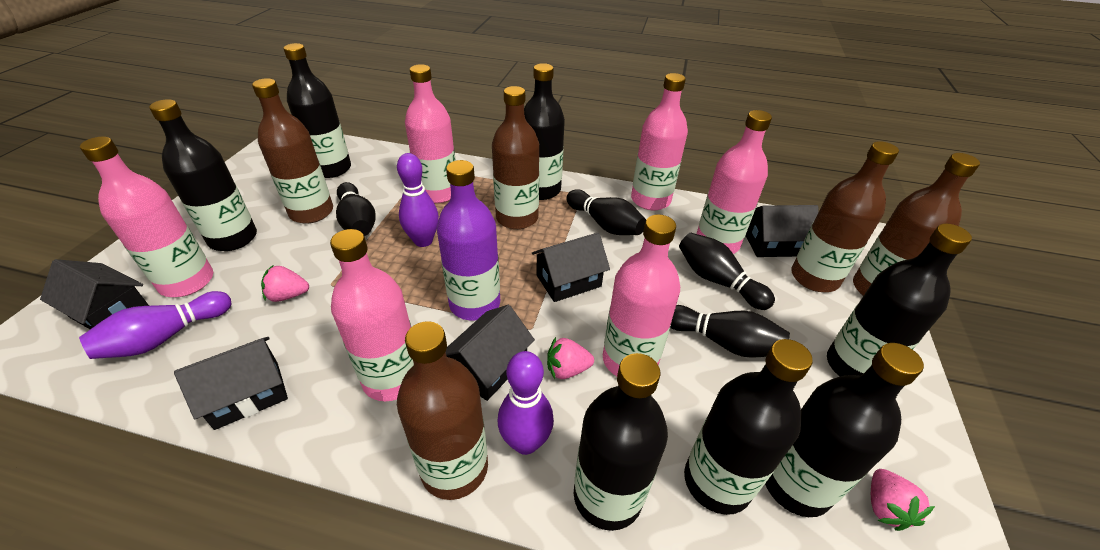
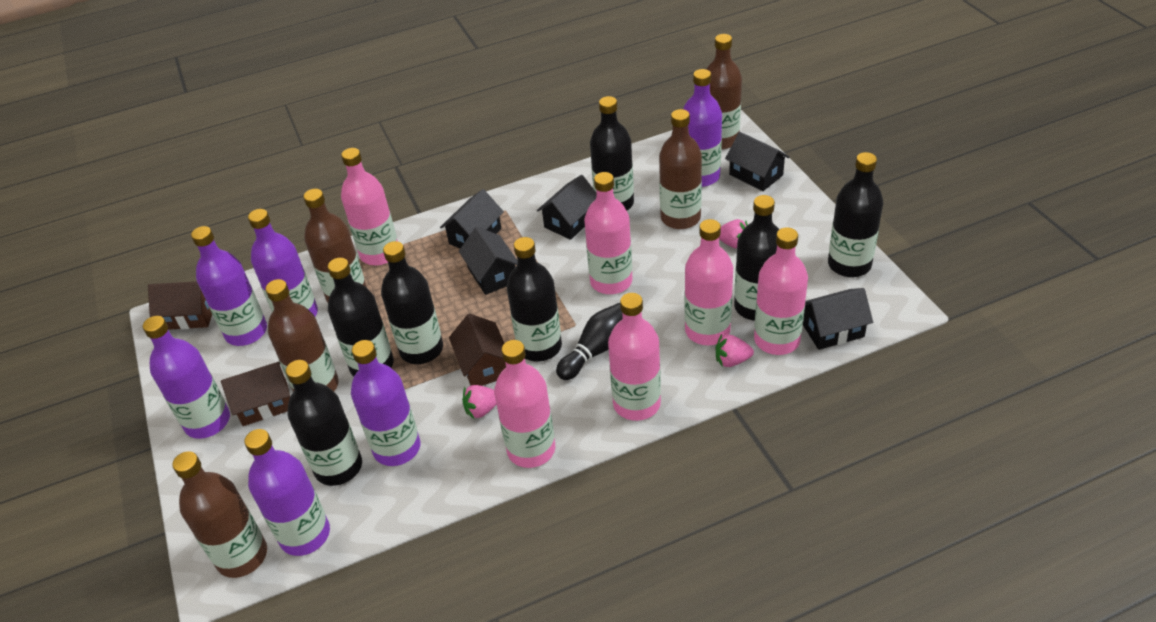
black bowling pin: [336,182,376,236] [566,189,646,235] [670,305,790,358] [679,233,775,310] = 4 -> [556,303,623,380] = 1
brown house: none = 0 -> [148,281,212,330] [221,362,290,426] [449,314,506,386] = 3
purple bottle: [437,160,500,321] = 1 -> [143,316,230,439] [191,226,267,346] [244,429,330,556] [248,209,318,316] [351,340,420,466] [683,69,722,187] = 6
purple bowling pin: [79,291,231,359] [397,153,439,247] [498,351,554,455] = 3 -> none = 0

